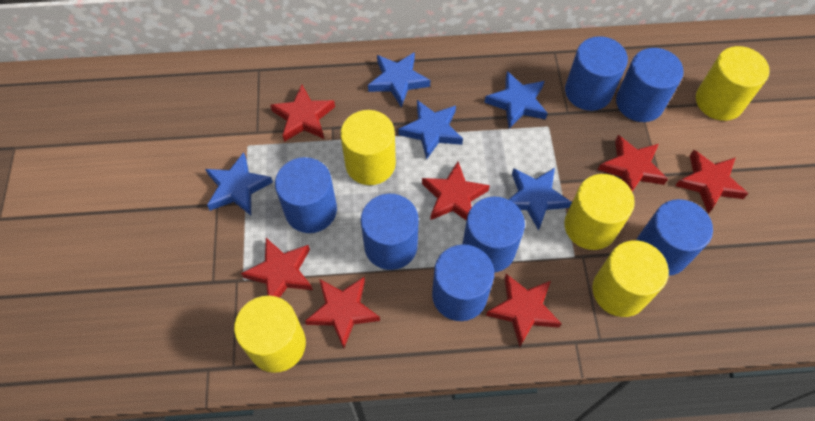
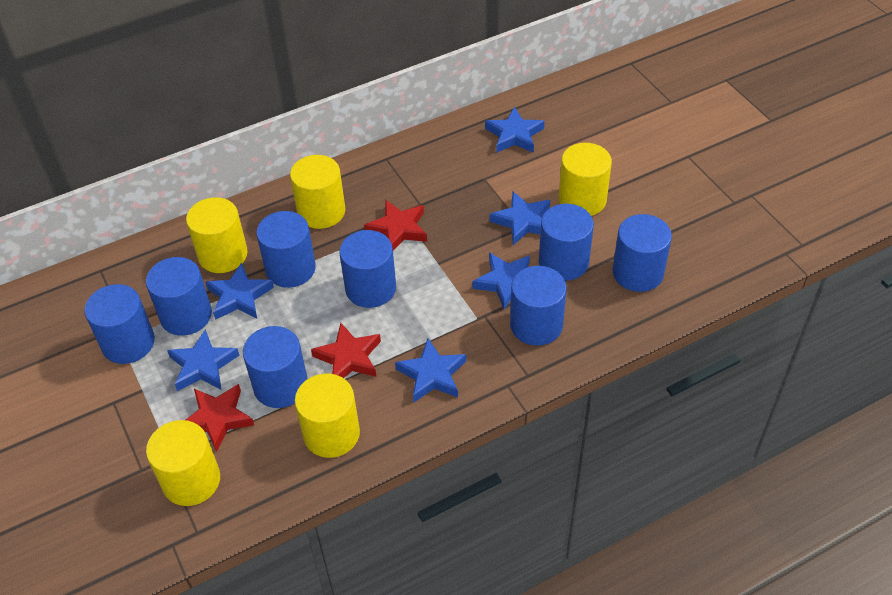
blue cylinder: [275,157,337,233] [361,194,419,270] [432,244,494,321] [463,197,525,273] [565,36,628,111] [616,48,684,122] [636,199,713,275] = 7 -> [84,284,155,364] [146,257,212,336] [243,326,308,408] [256,211,316,288] [339,230,396,308] [510,266,567,346] [539,204,594,281] [613,214,672,292] = 8
blue star: [205,152,273,215] [368,52,430,108] [398,100,463,160] [485,71,548,129] [508,168,572,230] = 5 -> [167,329,239,391] [206,263,274,320] [395,339,466,403] [472,253,530,310] [485,107,545,153] [490,192,550,245] = 6
red star: [241,238,313,298] [270,85,335,142] [305,277,380,348] [422,162,490,221] [486,274,562,347] [598,135,668,191] [675,150,749,214] = 7 -> [186,384,254,452] [311,323,381,378] [364,200,427,251] = 3

